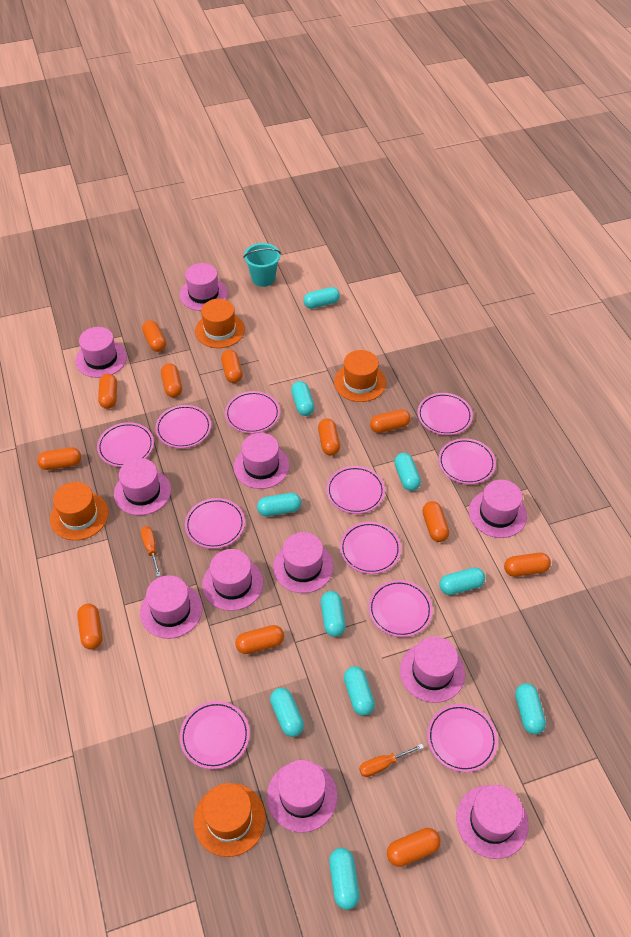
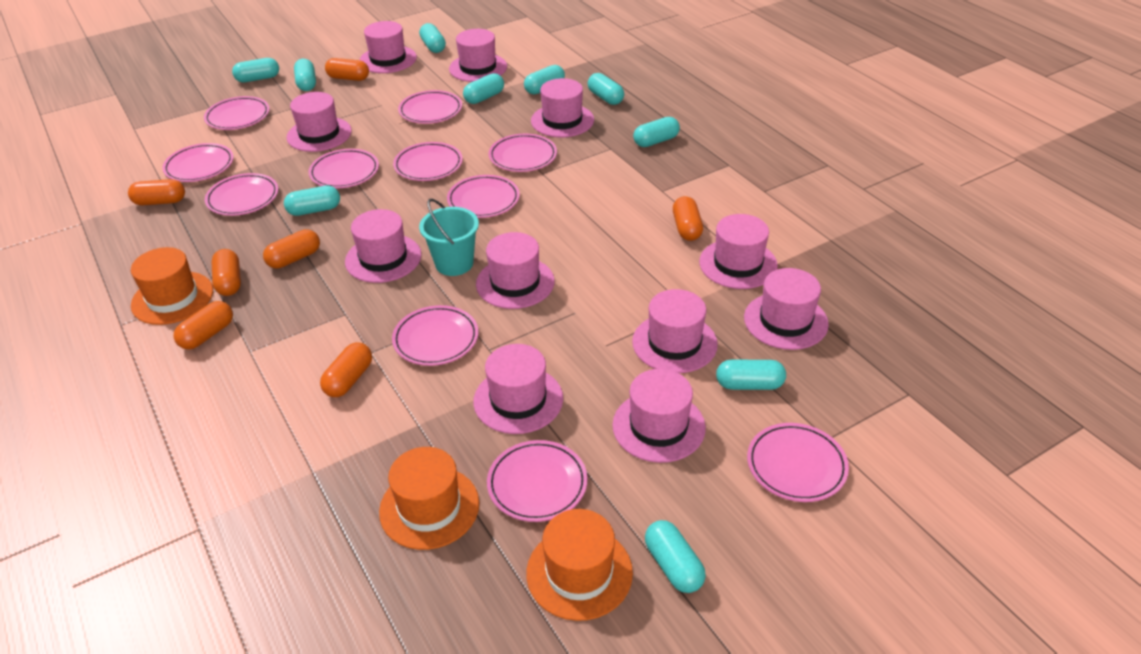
orange capsule: [37,447,81,470] [77,604,103,649] [98,374,117,409] [142,320,166,352] [161,363,182,397] [221,350,243,383] [235,625,284,654] [318,419,340,456] [370,409,411,433] [387,828,441,867] [422,501,449,542] [504,553,551,577] = 12 -> [128,179,185,205] [173,301,233,349] [211,249,241,296] [263,229,320,269] [320,342,372,397] [325,58,369,81] [673,196,703,241] = 7
orange hat: [50,482,109,540] [194,783,266,857] [195,299,245,348] [334,350,386,402] = 4 -> [131,247,213,325] [379,447,479,550] [526,509,633,621] = 3
orange screwdriver: [141,526,161,577] [359,744,424,777] = 2 -> none = 0

